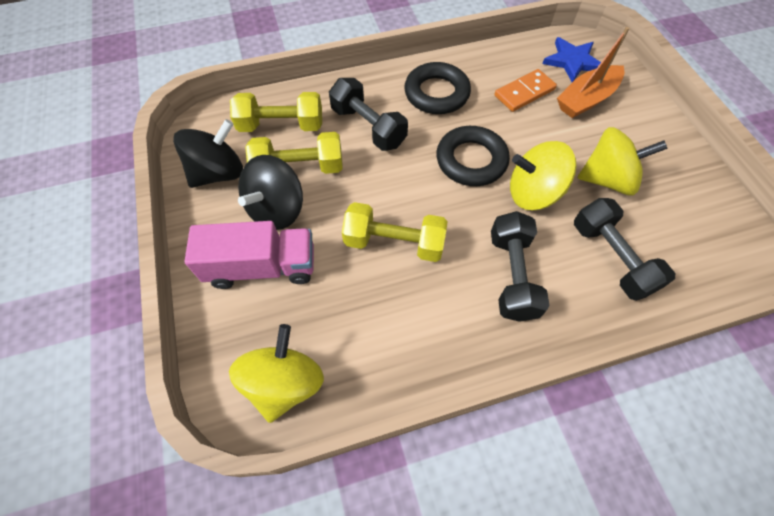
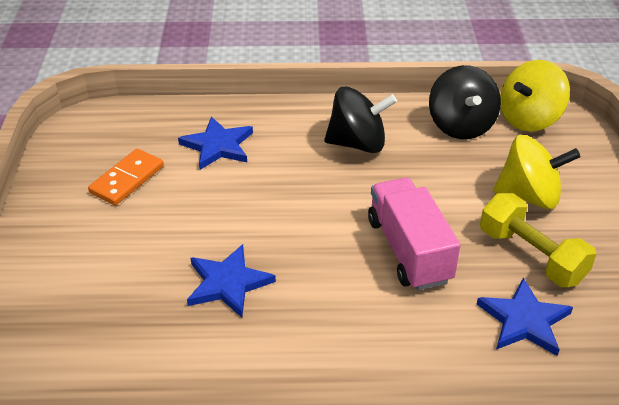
black dumbbell: [329,78,408,151] [491,211,550,322] [574,198,675,301] = 3 -> none = 0
black ring: [404,62,471,114] [436,126,510,186] = 2 -> none = 0
blue star: [542,37,601,82] = 1 -> [178,116,253,170] [187,244,276,318] [477,278,573,356] = 3
orange boat: [557,27,630,118] = 1 -> none = 0
yellow dumbbell: [230,92,322,132] [245,132,342,174] [342,202,448,262] = 3 -> [480,193,597,287] = 1
yellow spinning top: [229,324,324,423] [510,141,577,210] [578,127,668,196] = 3 -> [493,135,580,209] [500,60,570,132] = 2

